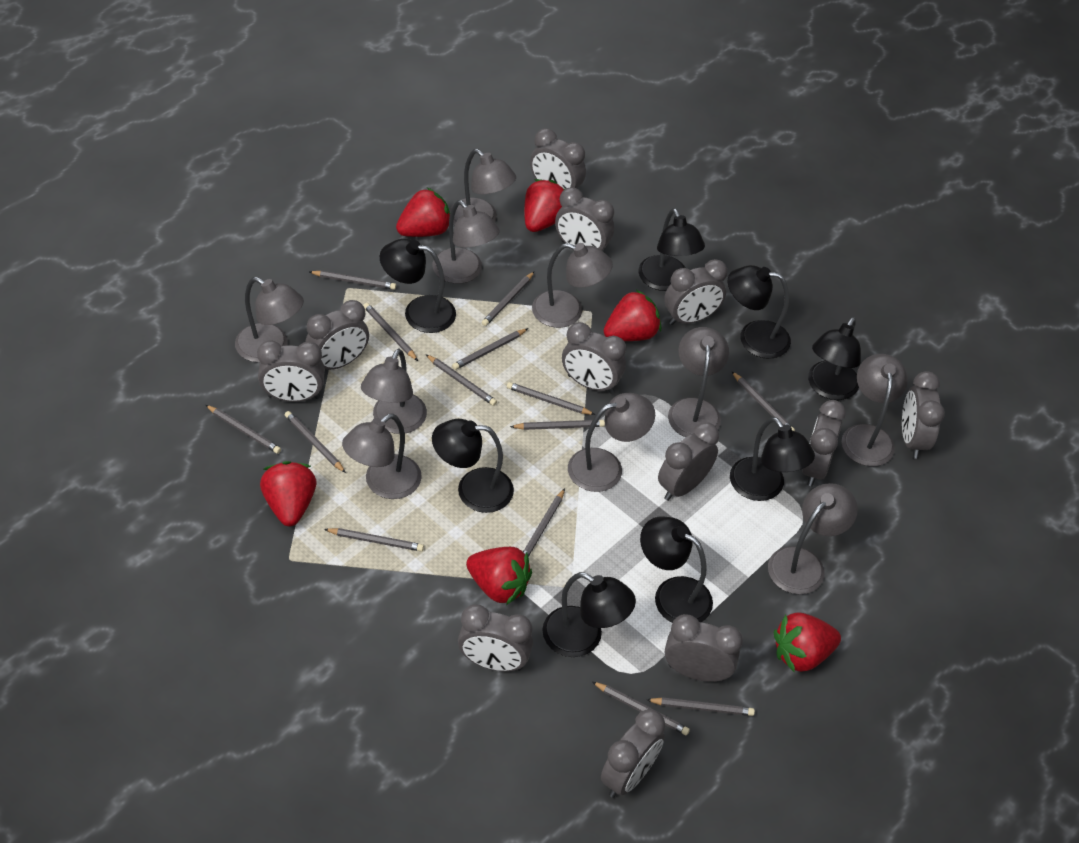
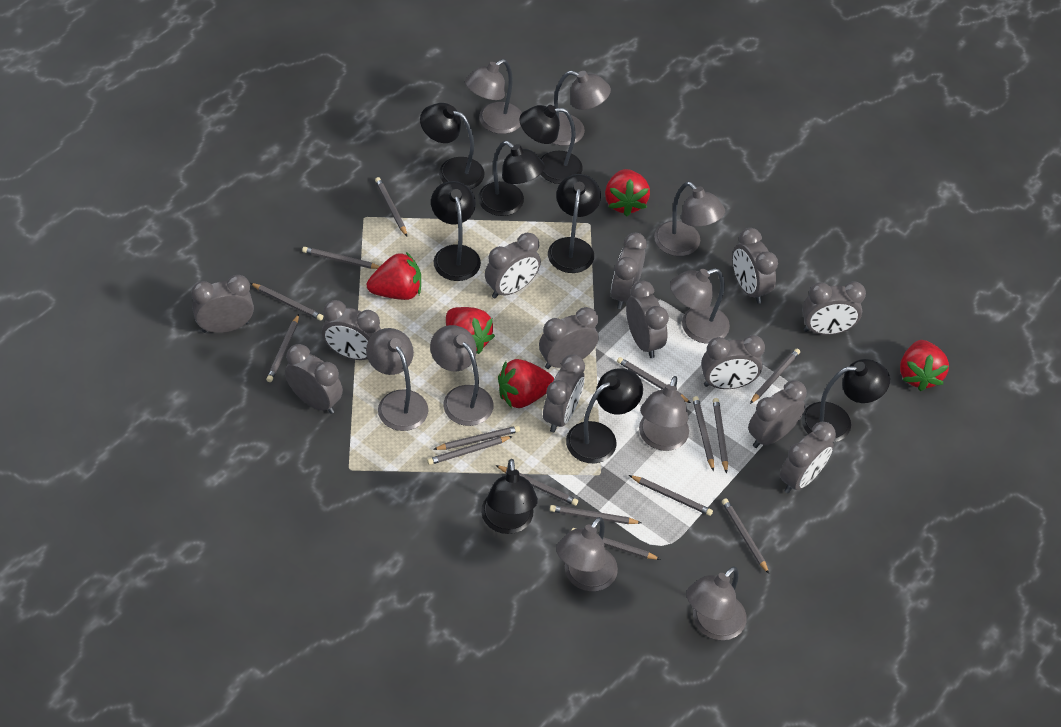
grey clock: [257,341,325,402] [305,300,369,370] [458,604,533,672] [530,128,586,189] [555,187,614,250] [562,322,626,394] [601,709,666,798] [658,422,719,501] [664,259,727,325] [665,614,743,682] [802,400,846,486] [902,371,945,459] = 12 -> [191,275,254,333] [285,344,343,414] [322,300,381,360] [485,233,541,298] [539,307,598,369] [543,354,585,432] [611,233,647,309] [626,281,669,358] [701,335,765,389] [733,228,778,304] [748,380,807,448] [780,422,836,493] [802,282,866,335] = 13
grey lamp: [235,277,304,363] [342,413,422,499] [361,349,427,434] [433,200,500,284] [449,149,516,225] [532,243,613,328] [568,393,655,492] [668,327,729,437] [768,483,858,595] [842,354,908,466] = 10 -> [366,328,428,431] [430,325,493,426] [465,59,522,134] [553,71,611,146] [556,517,618,592] [639,376,689,451] [654,182,725,256] [670,268,730,343] [686,566,747,640] = 9
grey pencil: [206,405,281,454] [285,411,346,473] [309,271,396,290] [324,528,424,551] [364,303,418,361] [426,355,497,406] [452,328,528,370] [482,272,534,326] [507,382,595,415] [510,420,605,430] [523,488,565,557] [592,682,690,735] [646,697,755,716] [732,372,795,431] = 14 -> [250,283,323,320] [266,314,299,382] [302,247,380,269] [375,177,407,236] [427,436,513,465] [433,426,520,450] [496,465,578,506] [550,505,641,524] [571,528,661,560] [617,357,691,403] [629,475,713,516] [693,396,714,471] [713,398,728,474] [722,498,769,574] [750,349,800,404] = 15
red strawberry: [260,461,316,526] [396,188,450,237] [466,547,532,605] [524,179,565,232] [604,290,661,341] [774,612,841,672] = 6 -> [367,252,421,300] [446,307,495,354] [498,359,554,408] [605,169,650,217] [900,340,949,391] = 5

